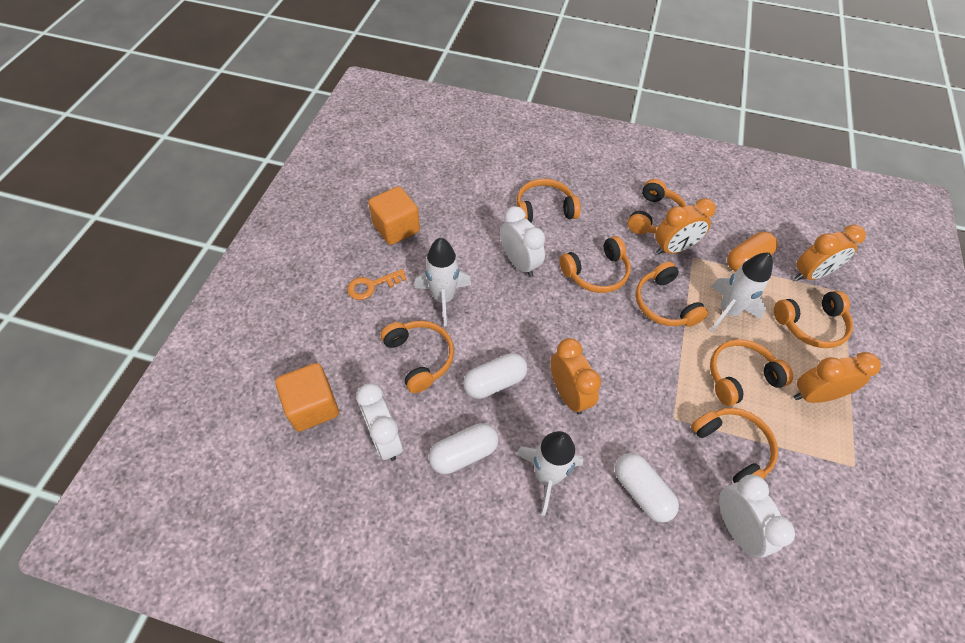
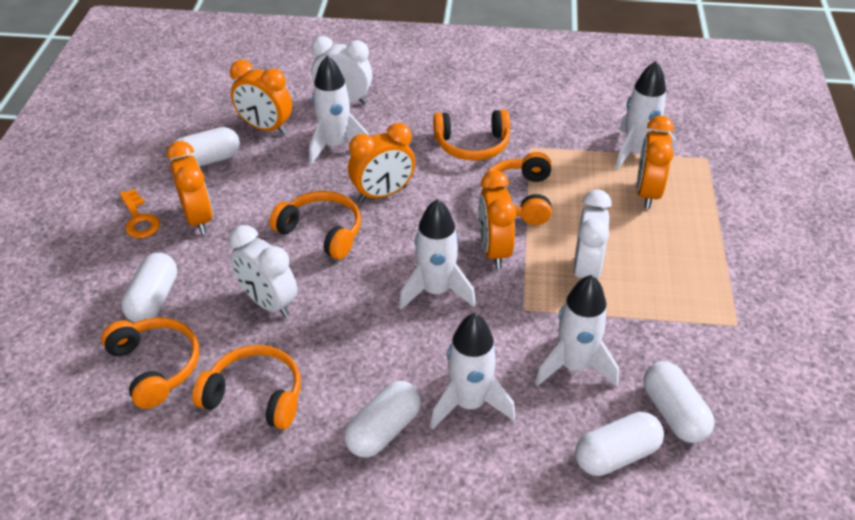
orange capsule: [727,232,778,272] = 1 -> none = 0
orange clock: [551,338,601,415] [655,198,716,255] [794,352,881,403] [795,225,866,281] = 4 -> [167,141,213,234] [230,60,292,134] [348,123,415,202] [478,170,516,269] [637,116,674,209] = 5
orange cube: [275,363,339,432] [368,186,420,245] = 2 -> none = 0
orange headphones: [381,321,454,393] [517,179,581,222] [559,236,631,293] [628,179,687,234] [635,261,708,327] [691,408,778,483] [710,339,793,406] [774,291,853,348] = 8 -> [101,317,199,409] [192,345,301,429] [269,191,361,259] [433,110,510,161] [482,152,552,225] = 5
white capsule: [429,423,498,474] [463,353,527,399] [615,453,679,523] = 3 -> [121,253,177,323] [170,127,240,167] [344,381,421,457] [575,412,664,476] [643,361,714,443] = 5
white rocket: [415,237,471,326] [516,431,583,516] [710,252,773,332] = 3 -> [309,55,369,165] [399,199,476,310] [430,313,515,429] [535,275,619,386] [615,61,675,170] = 5

